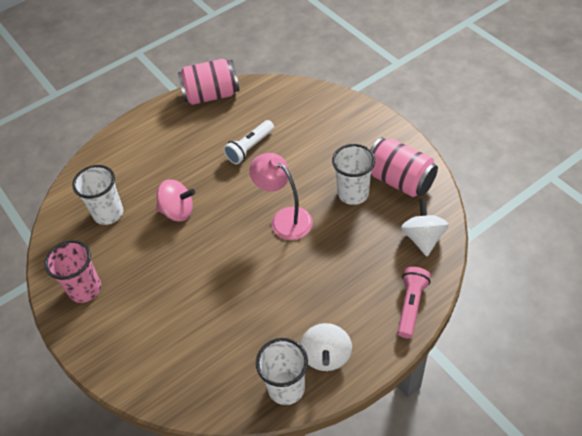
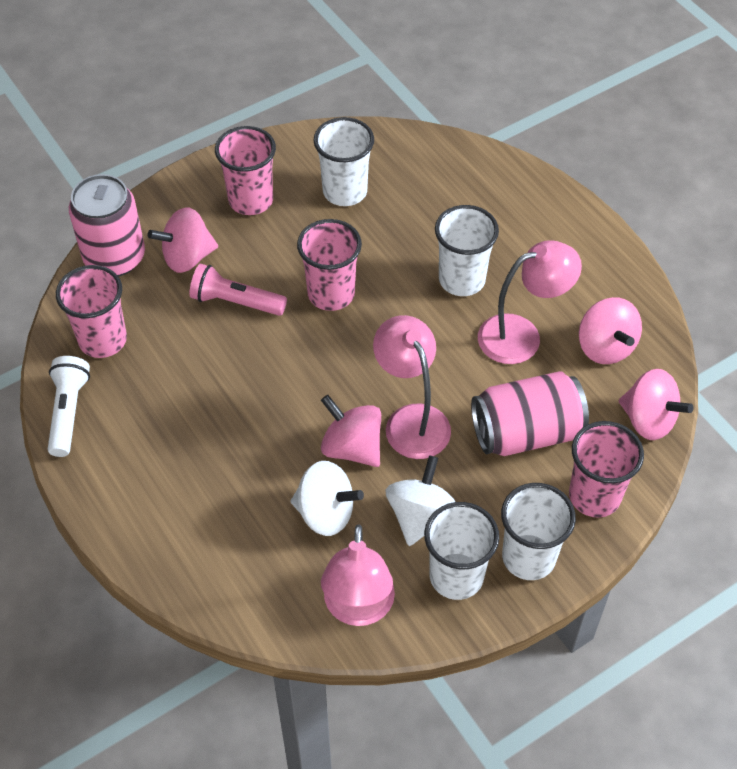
pink cup: [44,240,101,303] = 1 -> [56,265,127,358] [215,126,276,215] [297,219,362,311] [569,421,644,518] = 4
pink lamp: [249,153,313,240] = 1 -> [321,524,395,626] [373,315,451,459] [478,240,582,364] = 3
pink spinning top: [156,179,195,221] = 1 -> [147,207,218,273] [321,395,381,467] [579,297,642,364] [619,369,694,440] = 4
white cup: [72,165,123,225] [256,338,308,405] [332,144,375,205] = 3 -> [314,117,374,206] [424,502,499,600] [435,205,499,296] [501,483,576,580] = 4

